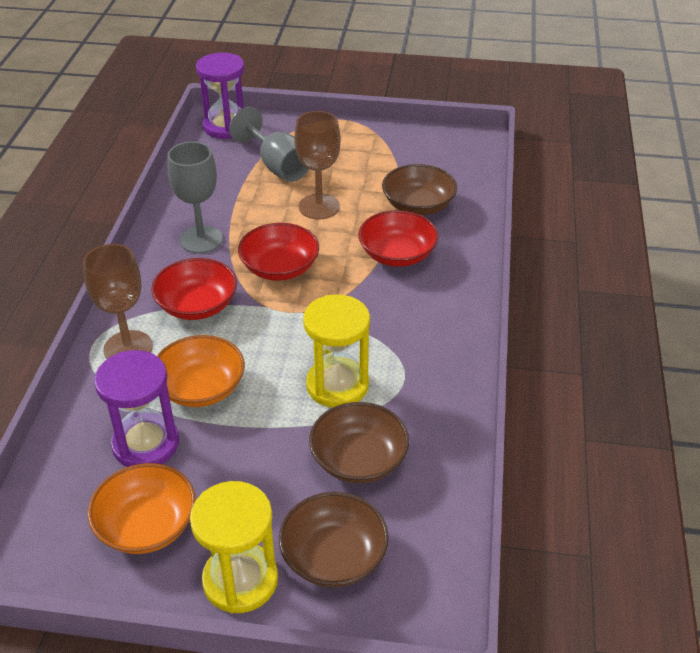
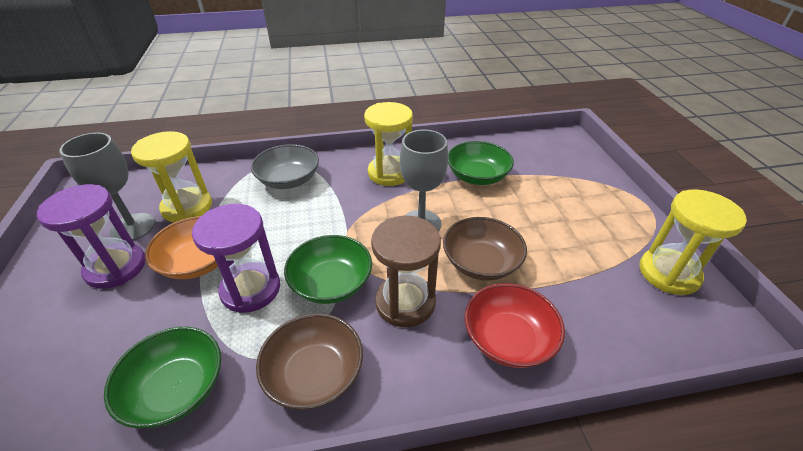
brown bowl: [279,492,389,587] [309,402,409,483] [382,164,457,215] = 3 -> [256,313,363,410] [443,217,527,281] = 2
brown goblet: [83,244,153,359] [294,111,341,219] = 2 -> none = 0
brown hourglass: none = 0 -> [371,216,441,327] = 1
green bowl: none = 0 -> [104,327,221,428] [284,235,372,304] [448,141,514,185] = 3
grey bowl: none = 0 -> [251,144,319,189] = 1
orange bowl: [88,463,196,554] [157,335,245,407] = 2 -> [145,216,218,279] = 1
red bowl: [151,258,237,320] [238,223,319,281] [358,210,438,267] = 3 -> [464,283,565,368] = 1
yellow hourglass: [190,481,278,613] [303,294,370,408] = 2 -> [131,131,212,222] [364,102,413,186] [639,189,747,295] = 3

